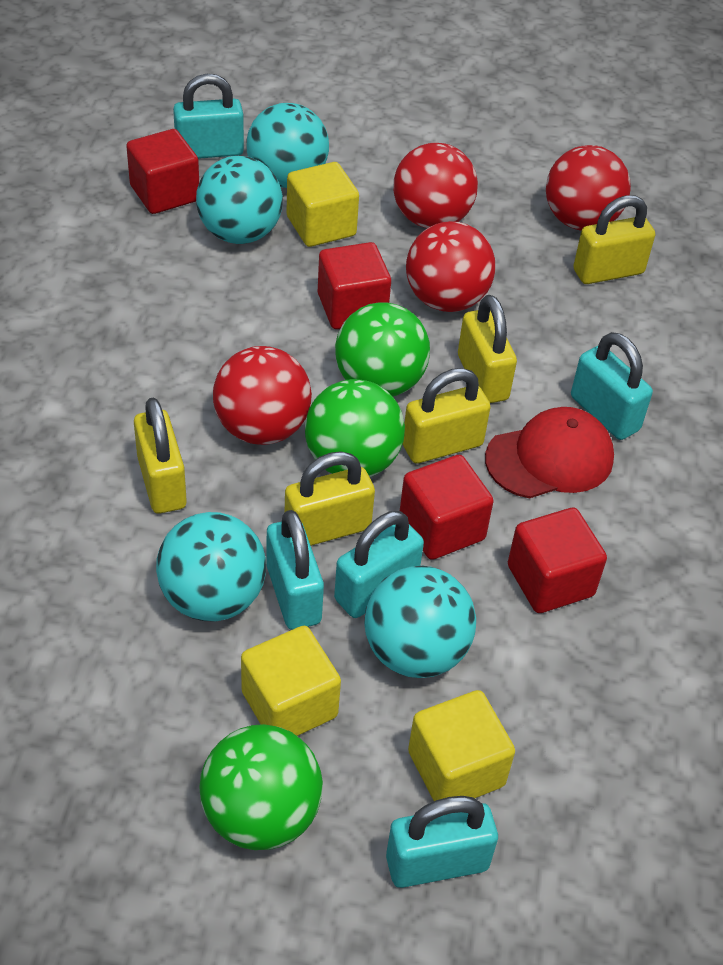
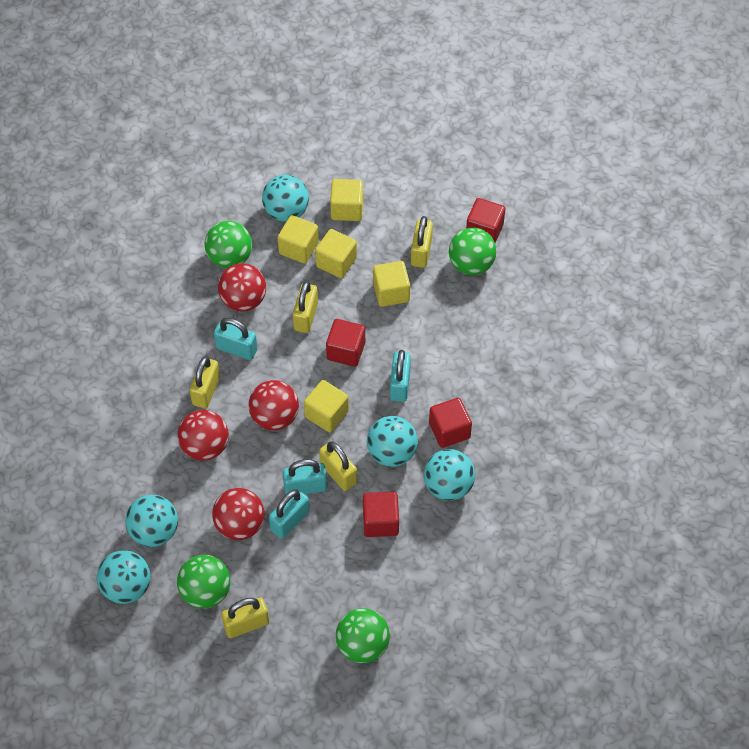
green ball: [200,724,323,850] [305,379,405,477] [335,302,430,397] = 3 -> [177,555,230,609] [205,221,252,268] [336,608,390,663] [449,227,496,275] = 4
red cap: [485,407,614,498] = 1 -> none = 0
turquoise ball: [156,512,266,621] [196,156,283,244] [246,103,329,188] [364,566,476,678] = 4 -> [97,550,151,604] [125,495,178,547] [262,175,309,222] [367,416,418,467] [424,449,475,501] = 5
turquoise padlock: [173,74,244,159] [266,510,324,630] [334,511,424,618] [386,796,498,888] [571,332,653,440] = 5 -> [214,318,257,360] [269,489,310,539] [282,459,327,494] [390,350,411,402] = 4
yellow cube: [241,626,341,736] [287,162,359,247] [408,690,515,801] = 3 -> [278,215,319,264] [304,380,349,432] [315,229,357,278] [330,179,363,221] [373,261,410,307] = 5

